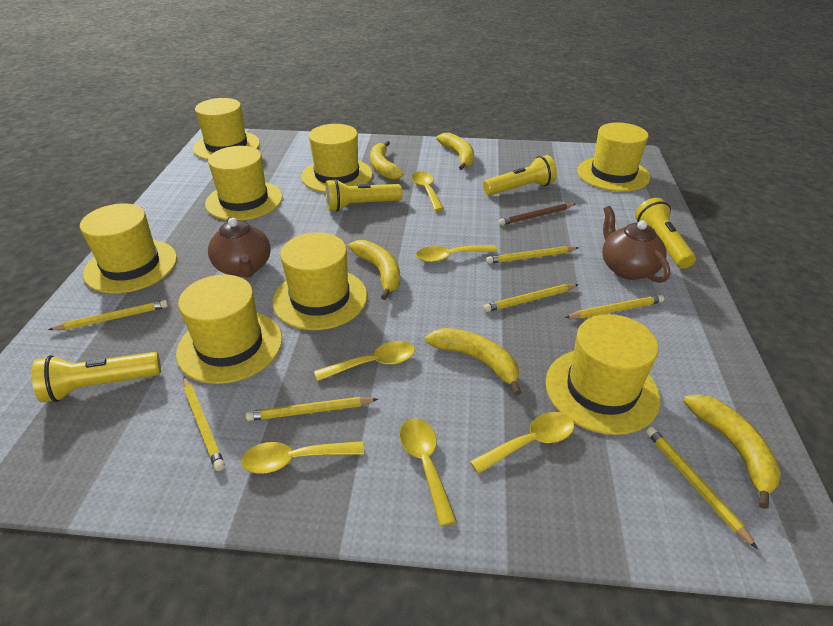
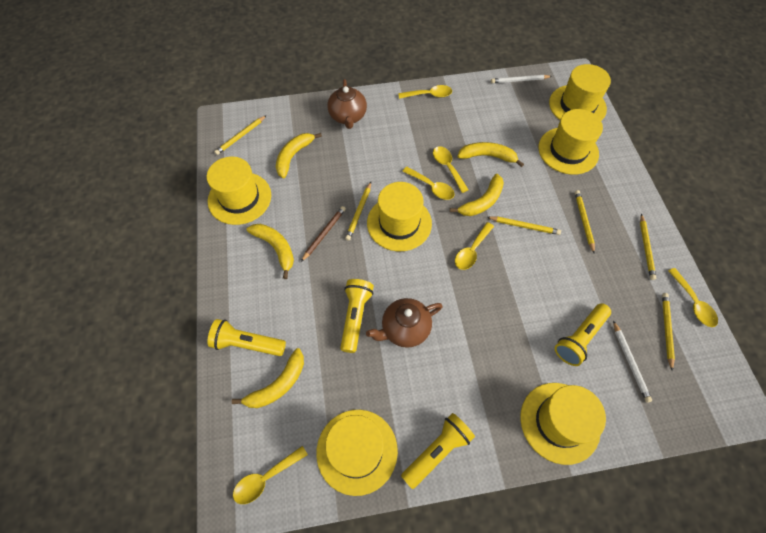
white pencil: none = 0 -> [491,75,552,83] [613,320,652,403] = 2
yellow hat: [80,203,177,294] [176,275,282,384] [193,98,260,160] [205,146,282,221] [272,233,367,330] [302,124,373,193] [546,314,660,435] [577,122,650,192] = 8 -> [207,157,271,225] [316,410,398,496] [367,182,432,251] [520,383,606,465] [538,109,603,175] [549,64,611,121] = 6
yellow pencil: [48,300,168,330] [183,377,225,471] [246,397,378,421] [483,284,579,312] [486,246,578,264] [564,295,664,319] [646,427,758,549] = 7 -> [214,115,267,155] [345,182,371,241] [487,217,561,235] [575,190,595,254] [640,213,656,280] [662,293,675,371] = 6

